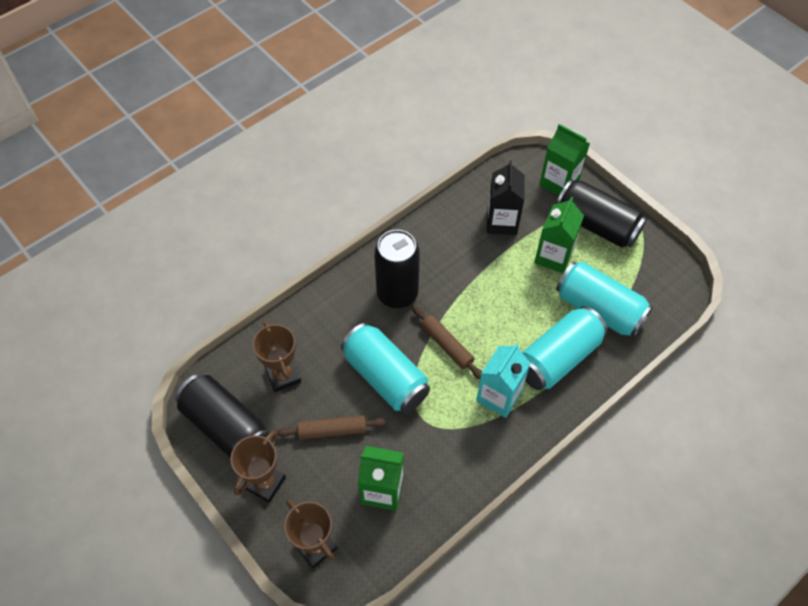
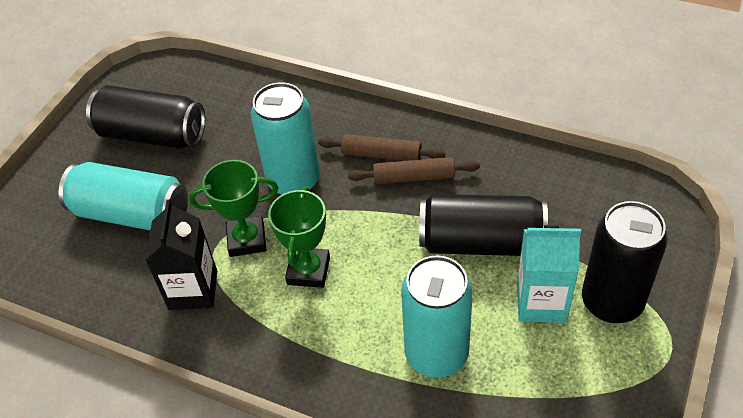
brown trophy: [231,431,286,503] [253,321,301,392] [284,499,338,569] = 3 -> none = 0
green carton: [358,446,404,511] [534,197,584,273] [539,124,590,196] = 3 -> none = 0
green trophy: none = 0 -> [189,160,278,257] [268,186,330,288] = 2

